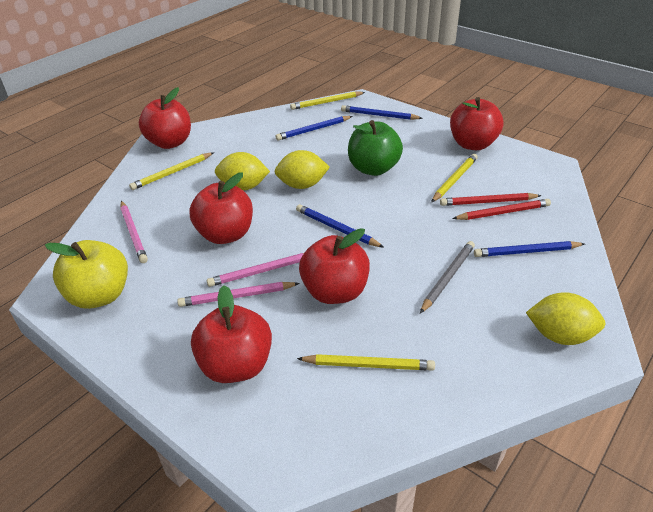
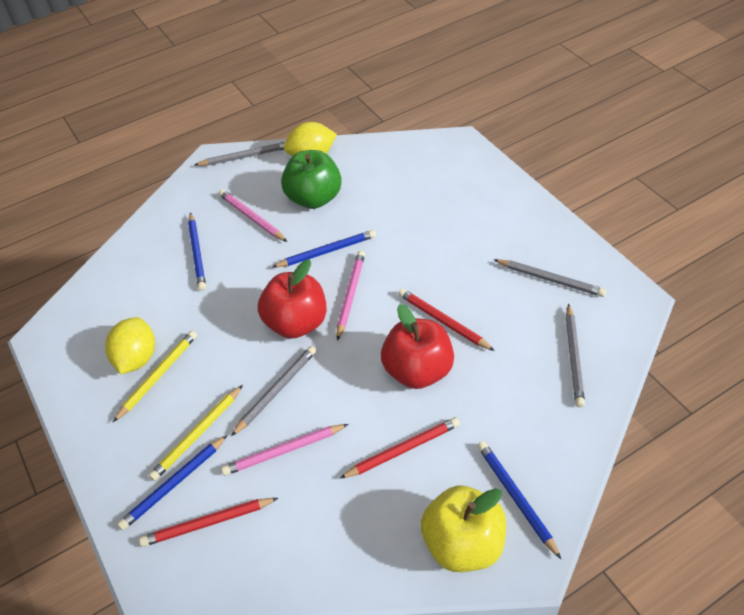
grey pencil: [420,241,475,313] = 1 -> [195,142,285,166] [231,346,317,436] [493,259,606,297] [566,304,585,407] = 4
red apple: [139,87,191,149] [189,172,253,244] [191,285,272,383] [299,228,370,304] [450,97,504,150] = 5 -> [258,259,327,339] [381,304,454,389] = 2
red pencil: [440,193,542,206] [452,199,551,220] = 2 -> [139,498,278,547] [339,417,460,479] [398,288,495,351] = 3
yellow lemon: [215,152,270,191] [274,150,330,189] [526,292,605,345] = 3 -> [105,317,155,374] [284,122,337,156] = 2
yellow pencil: [129,152,214,190] [290,91,365,110] [297,354,435,371] [431,154,478,202] = 4 -> [113,330,197,422] [149,385,243,481] = 2

